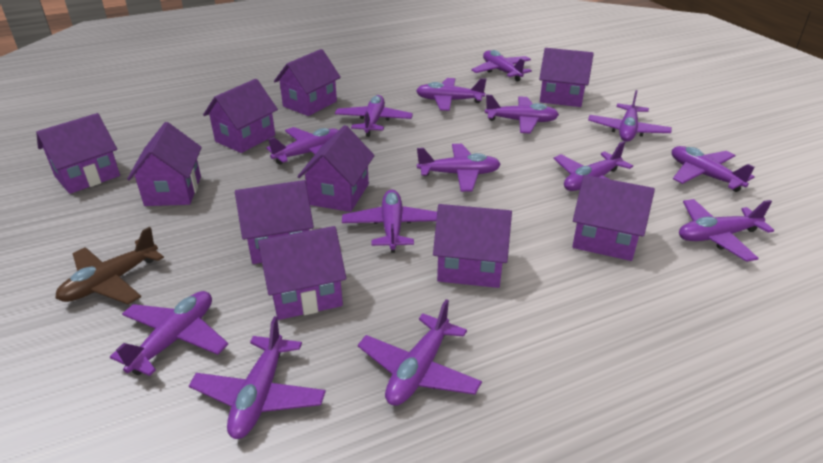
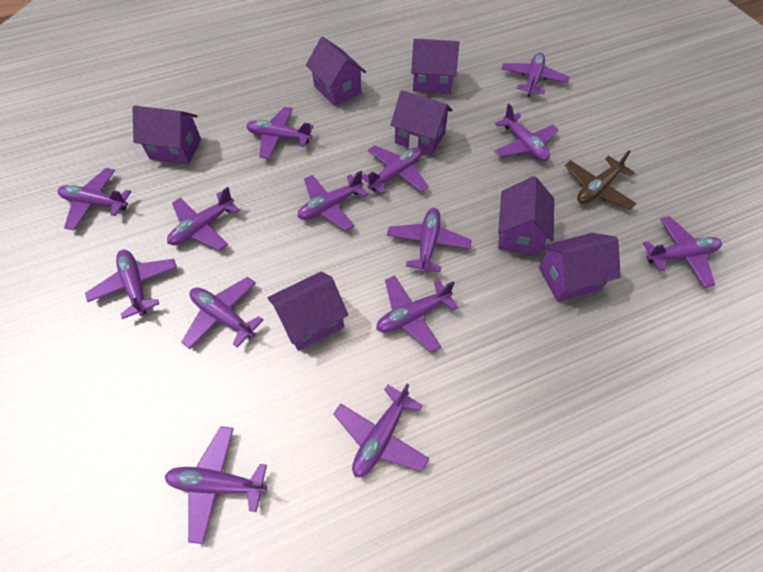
purple house: [36,113,120,194] [127,122,202,206] [203,79,278,153] [235,180,314,264] [258,226,346,320] [274,49,341,116] [297,125,375,212] [433,204,512,288] [539,48,594,107] [572,175,655,261] = 10 -> [132,105,201,164] [267,272,348,351] [306,37,366,106] [391,90,452,155] [411,39,459,94] [498,176,554,255] [539,233,621,302] = 7

